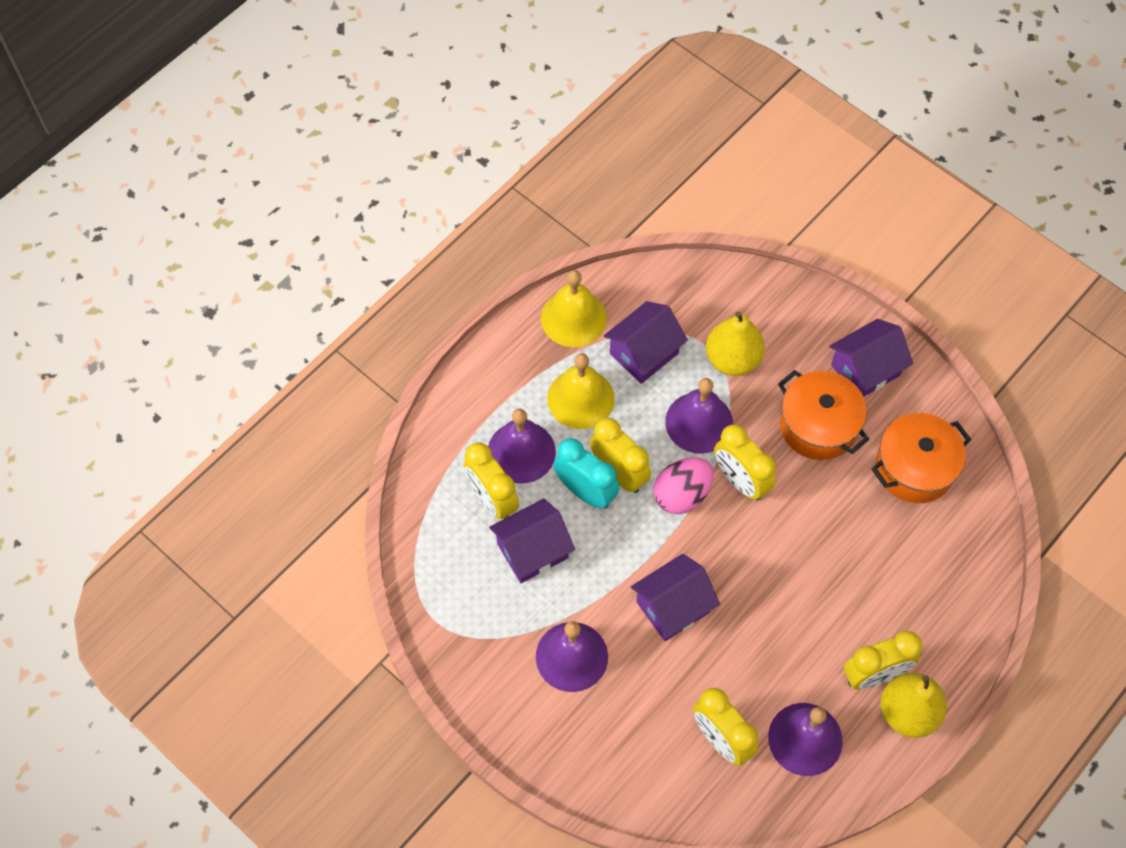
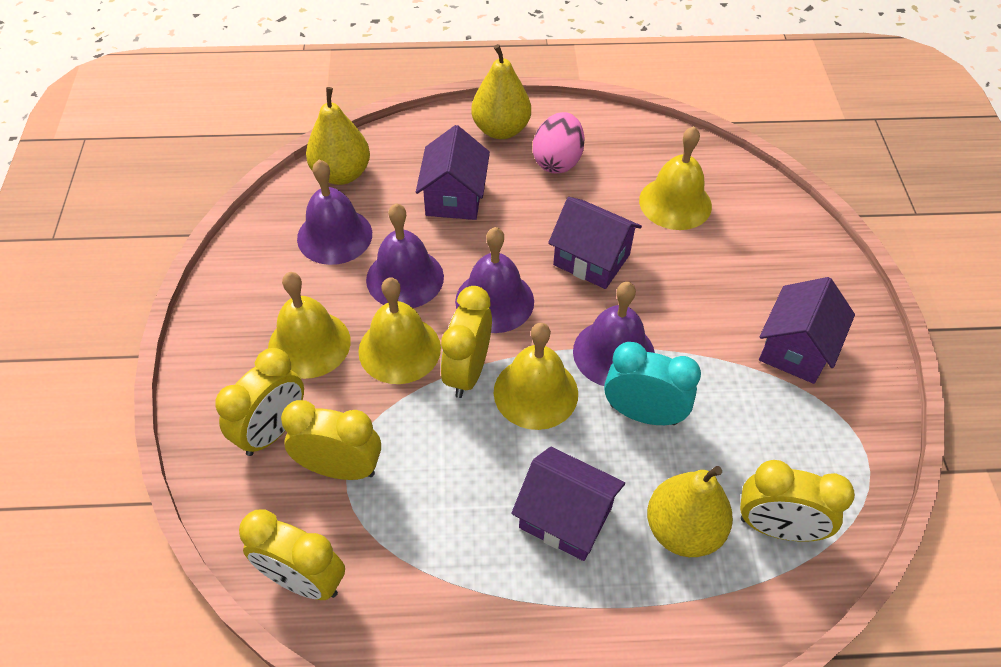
orange pot: [778,370,869,460] [871,413,971,503] = 2 -> none = 0
yellow bell: [541,270,607,347] [547,353,615,429] = 2 -> [268,272,351,379] [358,277,441,384] [494,323,578,430] [639,126,712,230] = 4
yellow pear: [706,312,765,376] [881,673,947,738] = 2 -> [306,87,370,185] [471,44,531,139] [647,466,733,557] = 3

